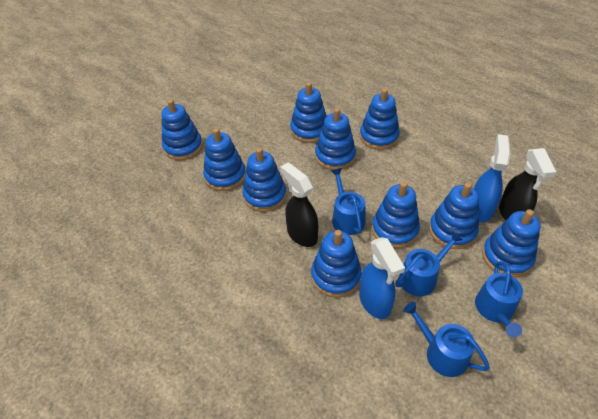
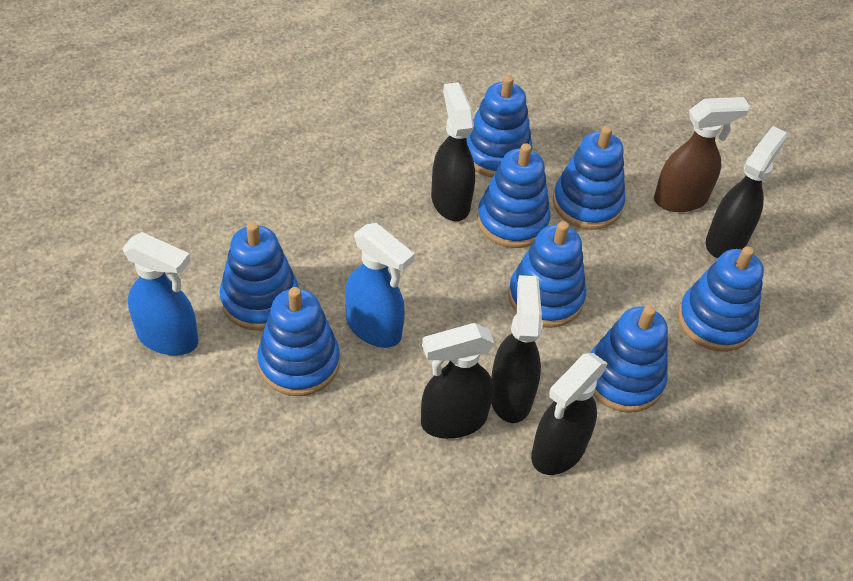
black spray bottle: [280,162,318,247] [499,148,556,220] = 2 -> [421,323,495,439] [431,82,475,221] [491,275,543,423] [531,353,608,475] [706,126,787,258] = 5
blue stacking toy: [162,99,203,160] [203,128,246,191] [242,148,286,212] [290,82,327,143] [311,230,362,298] [315,108,356,170] [360,88,400,150] [372,182,420,248] [429,182,479,249] [482,209,541,277] = 10 -> [220,222,299,331] [257,287,340,396] [466,76,533,178] [477,143,551,248] [508,221,586,328] [553,126,625,230] [590,306,668,413] [678,246,764,352] = 8
blue watering can: [331,168,366,235] [395,231,463,296] [403,302,490,377] [475,261,523,337] = 4 -> none = 0
brown spray bottle: none = 0 -> [654,97,750,212] = 1

